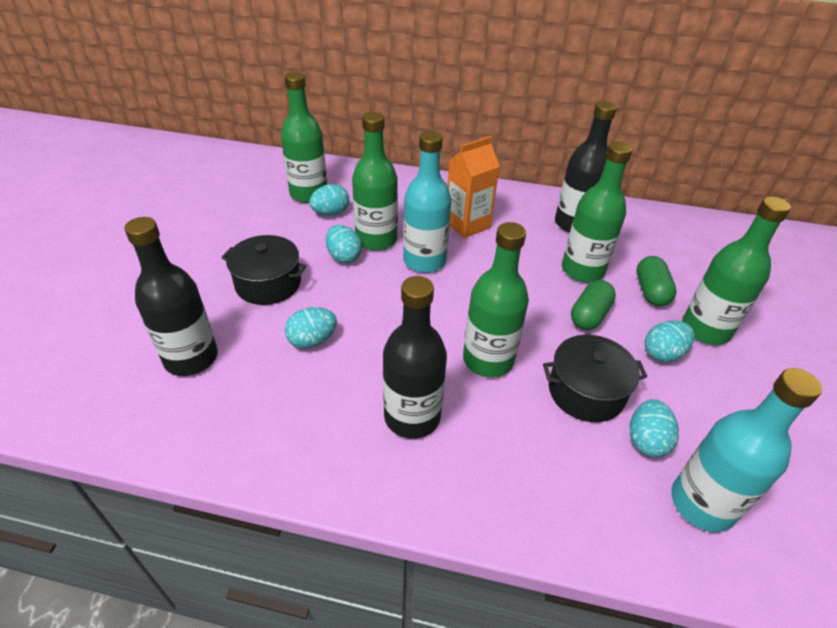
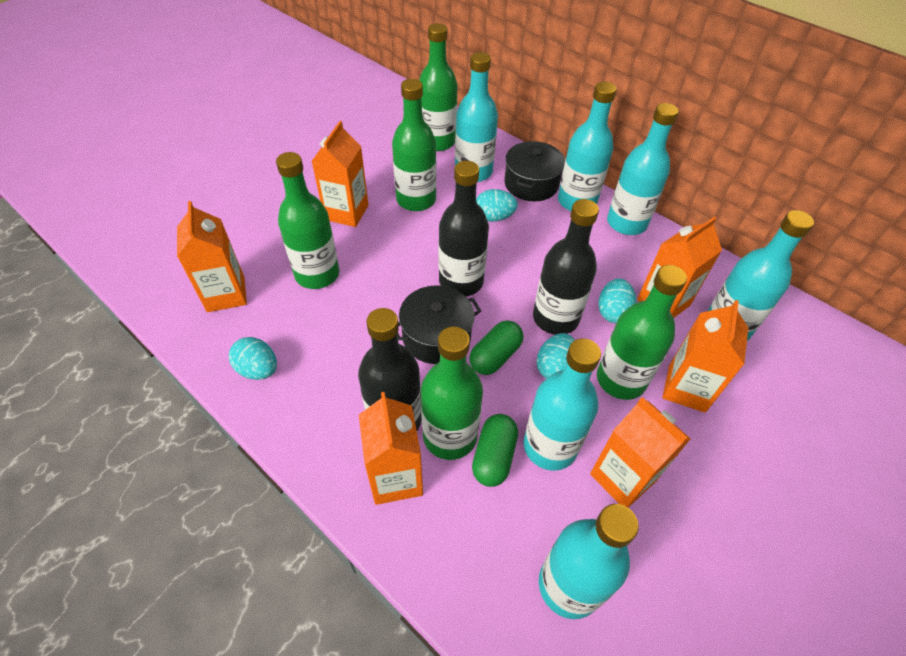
orange carton: [447,136,500,238] = 1 -> [177,201,247,312] [311,121,368,227] [359,392,423,505] [590,397,691,507] [637,216,722,318] [662,300,748,413] = 6
turquoise bottle: [403,131,451,273] [671,368,822,532] = 2 -> [455,52,498,182] [524,339,601,471] [539,504,639,619] [558,82,617,211] [607,103,679,235] [708,210,814,341] = 6
turquoise egg: [285,307,337,349] [309,184,349,216] [326,225,362,263] [630,399,679,457] [645,320,695,362] = 5 -> [229,337,277,380] [476,189,518,222] [537,333,575,379] [598,278,636,323] = 4

